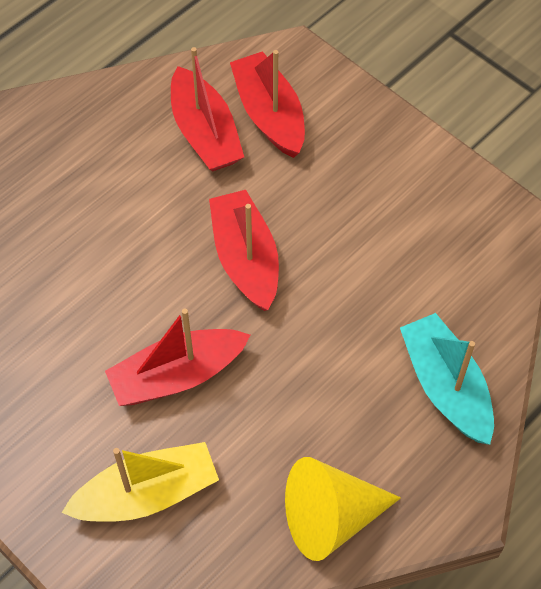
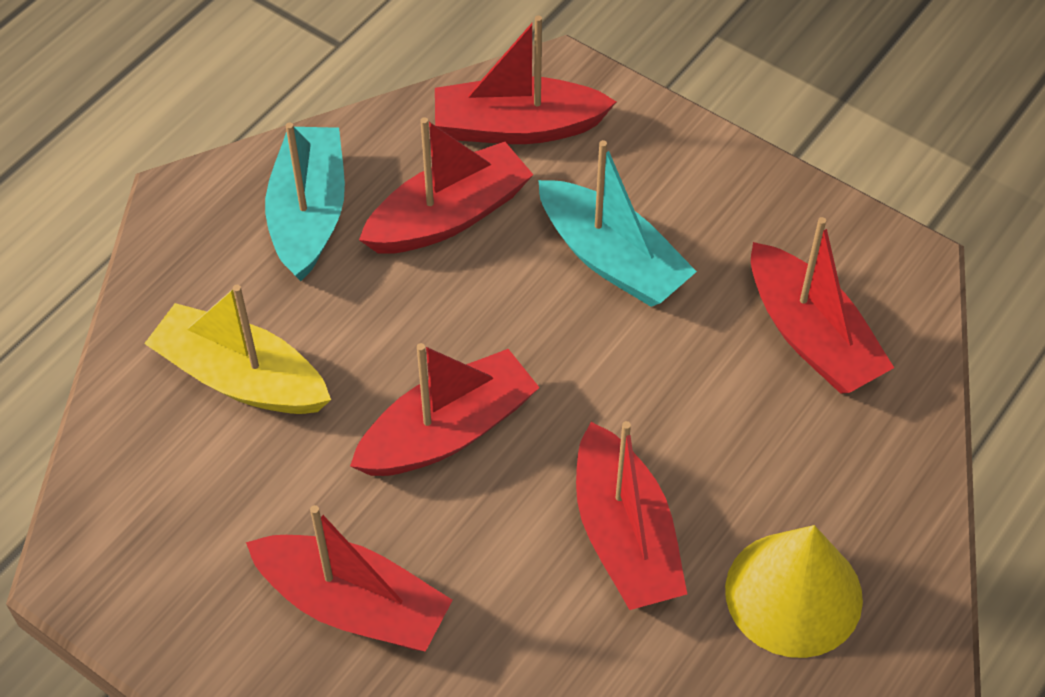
red boat: [105,308,250,406] [171,47,244,172] [209,190,279,311] [230,50,305,158] = 4 -> [246,505,453,652] [350,343,540,476] [359,117,533,254] [435,16,616,144] [576,421,687,610] [751,217,894,394] = 6
turquoise boat: [400,313,494,445] = 1 -> [265,123,345,281] [538,140,697,307] = 2

